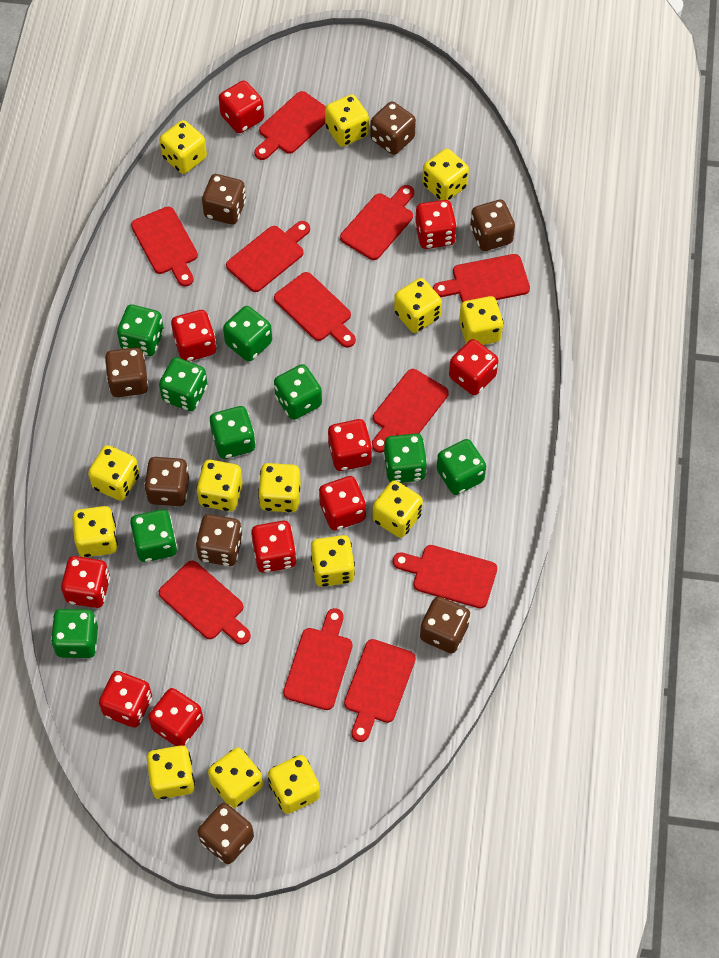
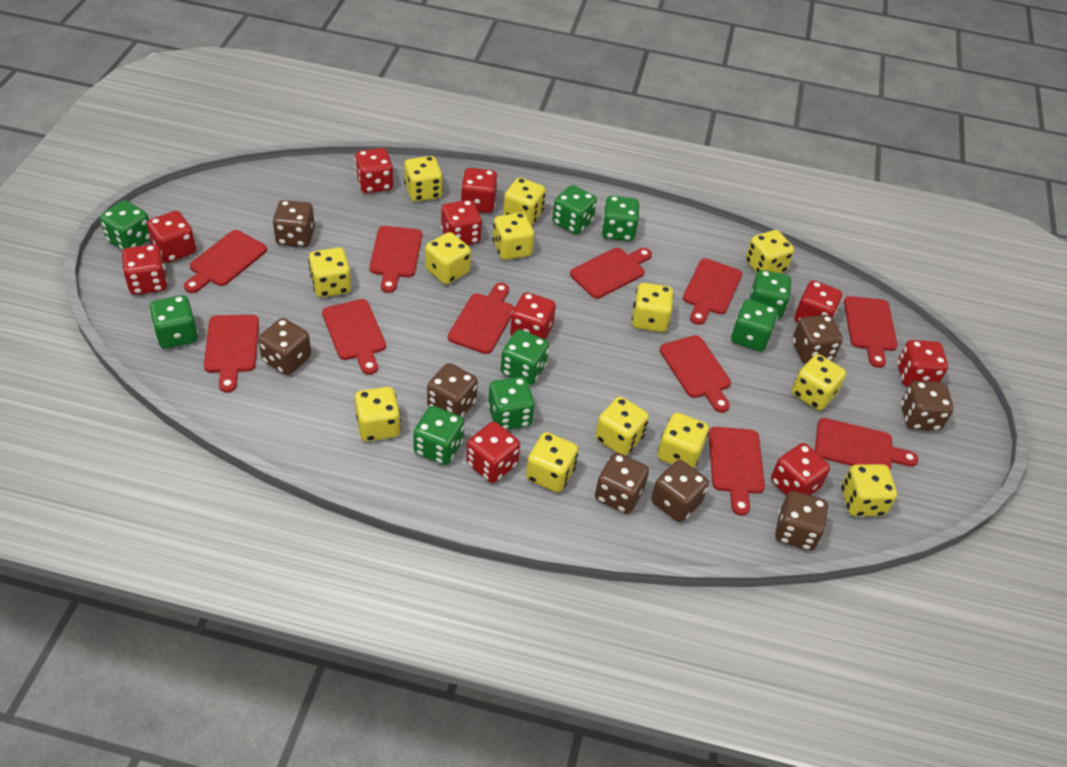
yellow dice: [72,506,118,557] [88,445,140,501] [146,745,195,799] [160,120,207,174] [196,460,243,511] [208,748,263,808] [258,463,301,512] [268,755,320,814] [311,535,355,587] [325,94,369,147] [373,480,423,538] [394,278,442,333] [422,148,469,200] [459,296,504,345] = 14 -> [308,248,351,297] [355,387,401,441] [404,156,443,202] [425,232,471,284] [492,212,534,260] [503,178,546,225] [526,432,578,492] [595,397,649,456] [632,283,674,332] [657,412,709,468] [746,230,794,273] [792,354,846,410] [842,464,897,516] = 13

